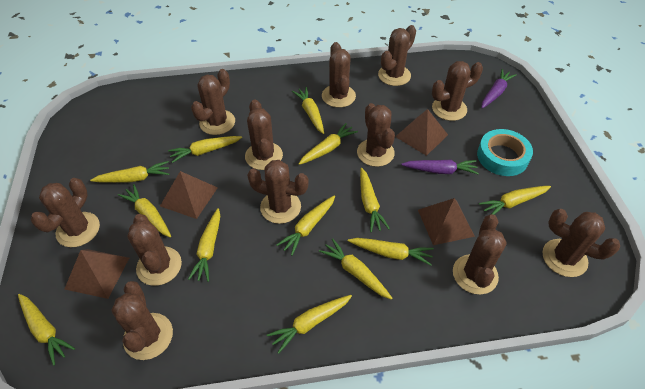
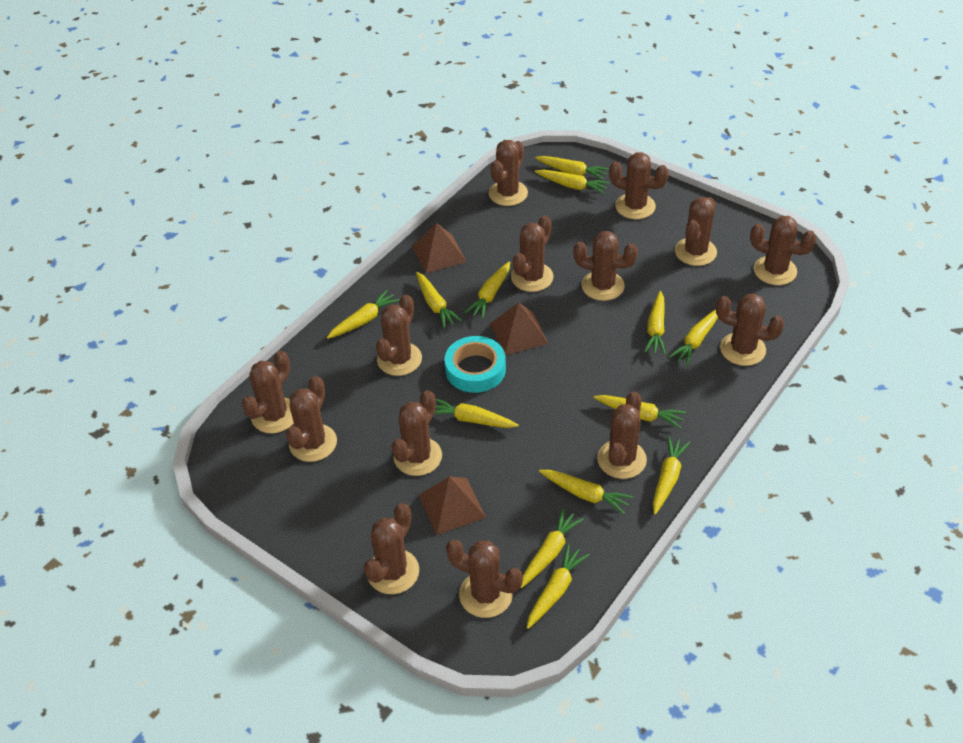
brown cactus: [31,178,100,247] [111,281,173,360] [127,214,182,286] [191,69,235,135] [245,100,283,170] [247,160,309,224] [322,42,356,108] [357,103,395,167] [378,25,416,86] [432,61,483,121] [453,214,507,295] [542,209,620,277] = 12 -> [242,351,294,433] [286,376,337,462] [364,503,419,594] [376,294,422,376] [392,390,442,476] [446,540,523,618] [488,140,528,206] [511,215,554,292] [573,231,638,301] [597,391,647,479] [609,152,669,219] [675,197,717,266] [716,294,784,366] [750,216,817,285] = 14
brown pyramid: [65,249,129,299] [160,171,218,219] [395,109,448,156] [418,198,475,245] = 4 -> [412,223,467,273] [419,476,486,535] [490,303,548,355] = 3
purple carrot: [401,160,479,174] [481,69,517,109] = 2 -> none = 0

